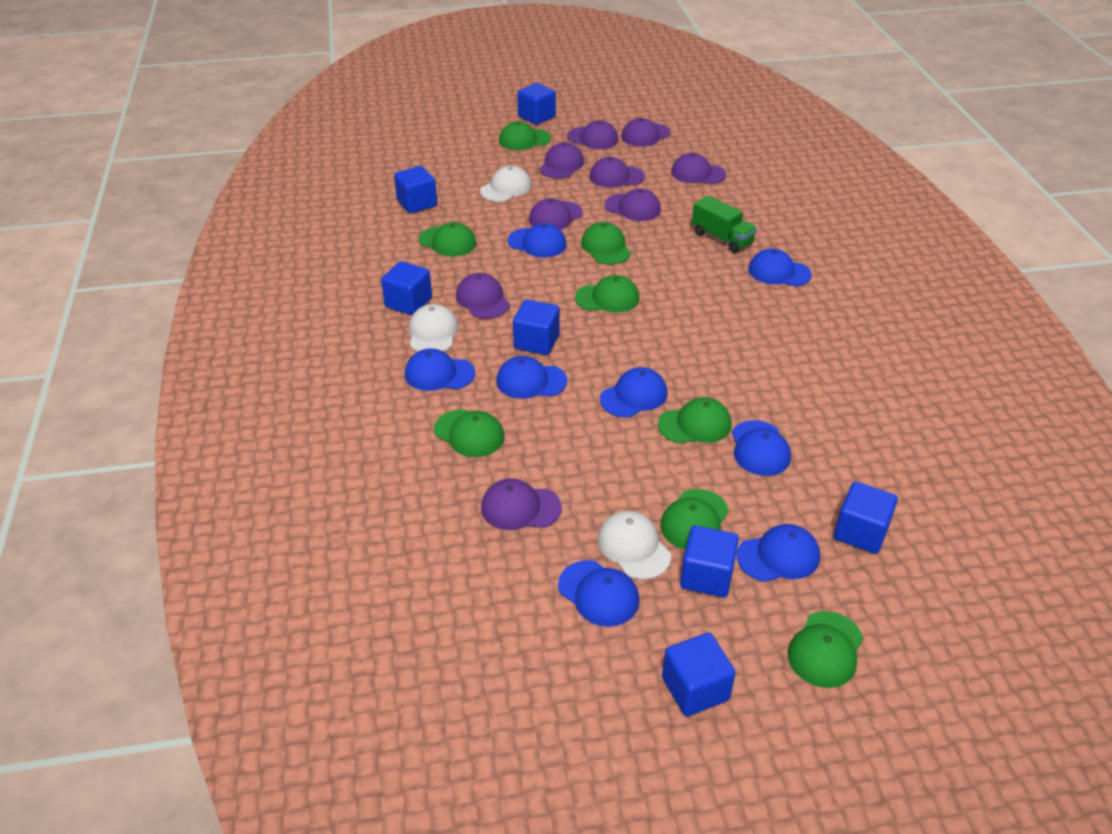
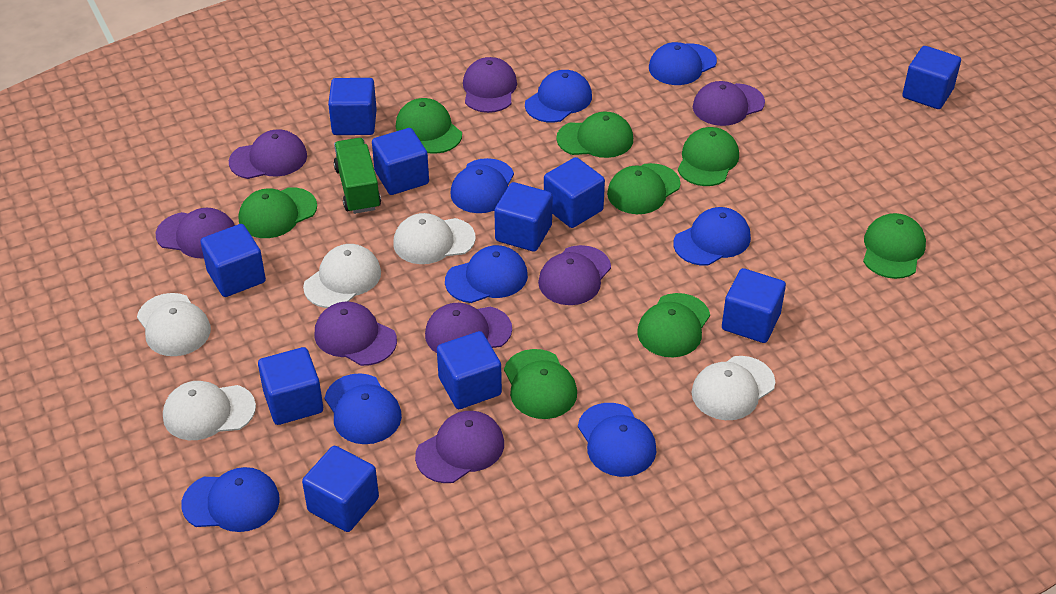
blue cube: [381,261,432,315] [394,166,437,213] [513,299,560,355] [517,83,556,125] [662,633,736,716] [680,525,739,598] [834,481,898,554] = 7 -> [200,224,266,297] [258,347,323,425] [302,446,379,532] [328,78,377,135] [372,128,429,195] [437,331,502,409] [494,182,553,252] [544,157,605,228] [722,268,786,343] [902,46,961,109] = 10
purple cap: [456,273,510,319] [481,478,562,530] [529,198,583,230] [539,142,584,178] [567,120,618,149] [589,157,645,188] [604,189,661,221] [621,118,670,147] [671,153,726,184] = 9 -> [156,208,235,259] [229,129,307,179] [314,302,397,366] [415,411,504,483] [425,303,512,353] [463,57,517,113] [538,245,611,305] [693,81,765,126] = 8
white cap: [409,304,458,352] [480,166,532,202] [598,511,671,580] = 3 -> [137,293,211,356] [163,381,256,440] [303,244,381,308] [393,213,476,264] [692,356,775,420] = 5

